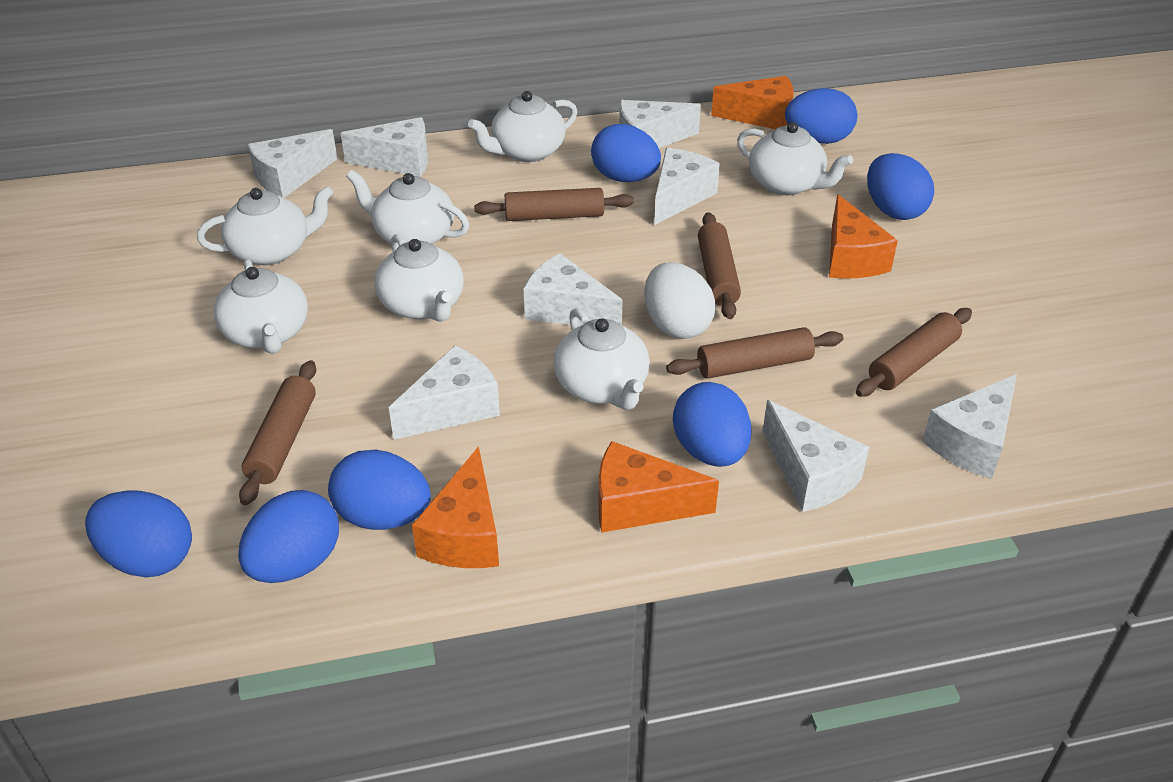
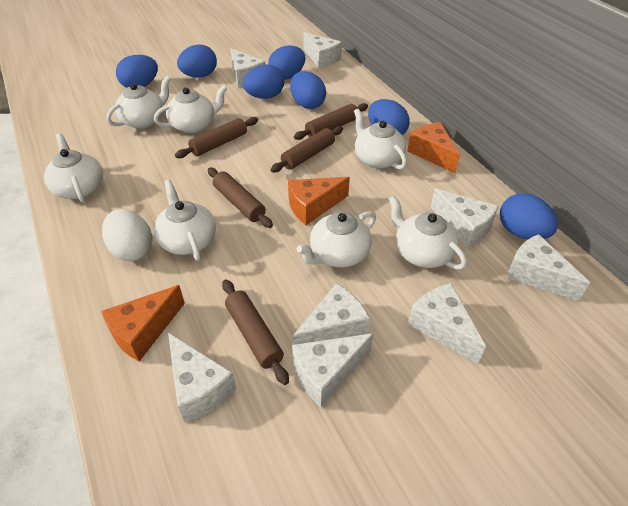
orange cheese: [412,447,499,568] [599,441,719,533] [711,76,794,129] [829,194,898,279] = 4 -> [101,285,185,361] [288,177,350,225] [407,122,460,173] = 3

